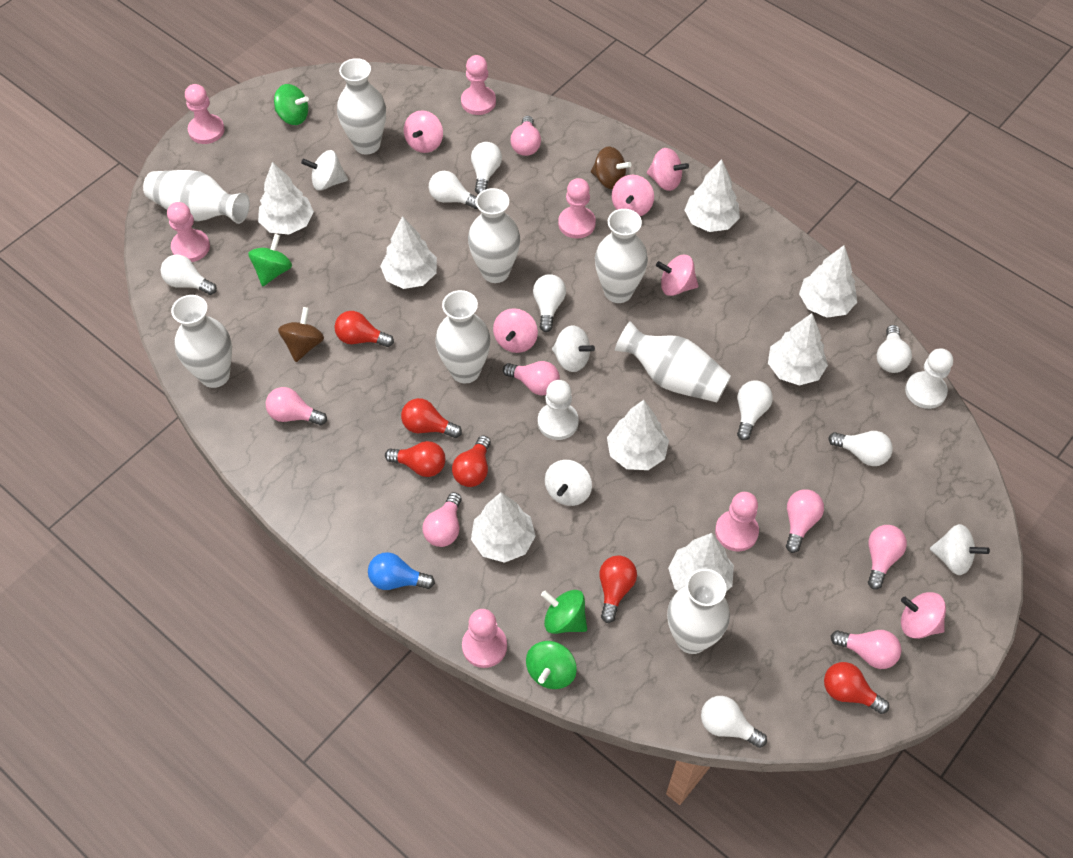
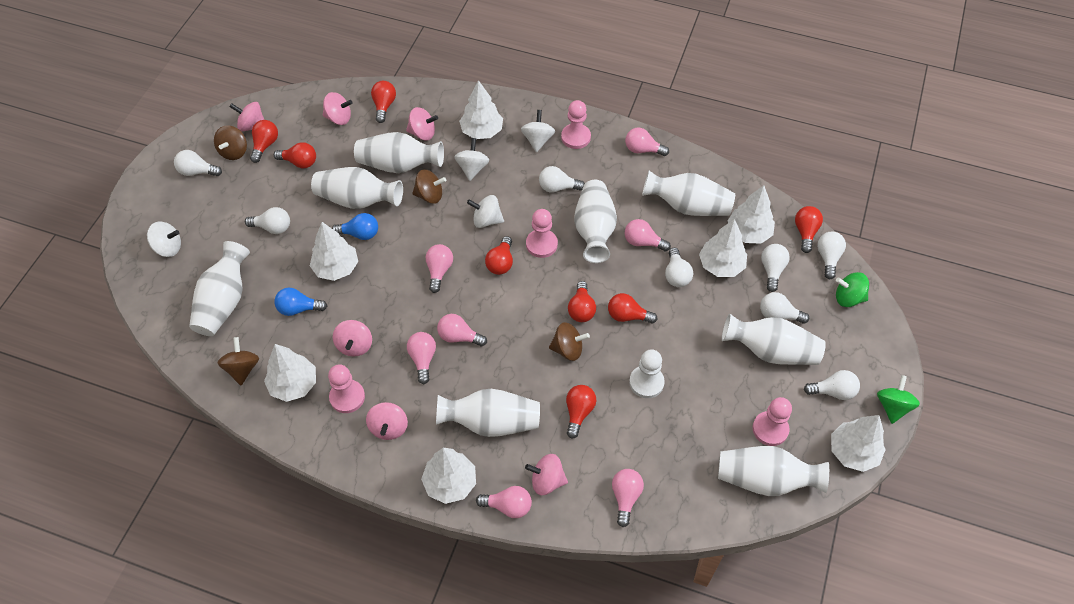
blue light bulb: [368,552,435,590] = 1 -> [275,288,327,316] [332,213,378,240] = 2
brown spinning top: [278,307,324,362] [591,146,632,189] = 2 -> [214,125,247,160] [217,337,259,385] [412,169,446,204] [549,322,590,361] = 4
green spinning top: [248,234,292,286] [274,84,309,125] [526,641,577,689] [541,590,587,634] = 4 -> [836,272,869,307] [877,375,920,424] = 2
pink pawn: [167,202,210,262] [185,84,225,144] [461,55,496,115] [462,609,507,668] [558,178,596,239] [715,492,759,551] = 6 -> [328,364,365,413] [526,209,558,258] [561,100,591,149] [753,397,792,446] = 4
red light bulb: [335,311,394,347] [385,441,445,477] [401,398,462,438] [452,435,491,487] [599,555,637,623] [824,662,889,714] = 6 -> [250,120,278,163] [274,142,316,168] [371,81,396,123] [485,236,513,275] [566,385,596,439] [568,281,596,322] [608,293,657,324] [795,206,823,253] = 8
white pawn: [538,380,579,440] [905,348,953,409] = 2 -> [629,349,665,398] = 1
white tree: [258,162,314,234] [380,216,437,289] [471,492,536,563] [607,400,669,470] [668,533,734,592] [685,159,740,232] [768,313,828,386] [799,245,857,318] = 8 -> [264,344,316,402] [310,222,358,281] [421,448,476,504] [459,80,503,139] [699,219,747,277] [728,185,775,244] [831,415,886,472] = 7

